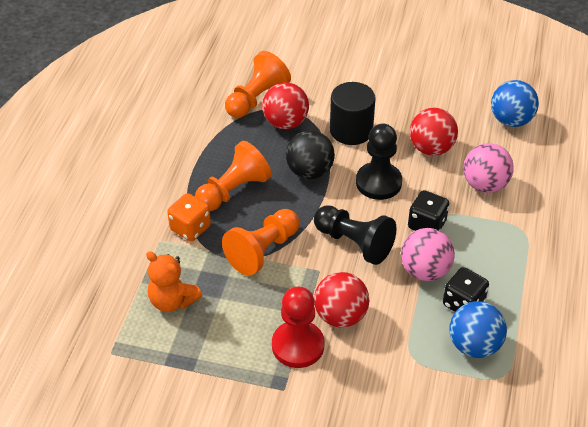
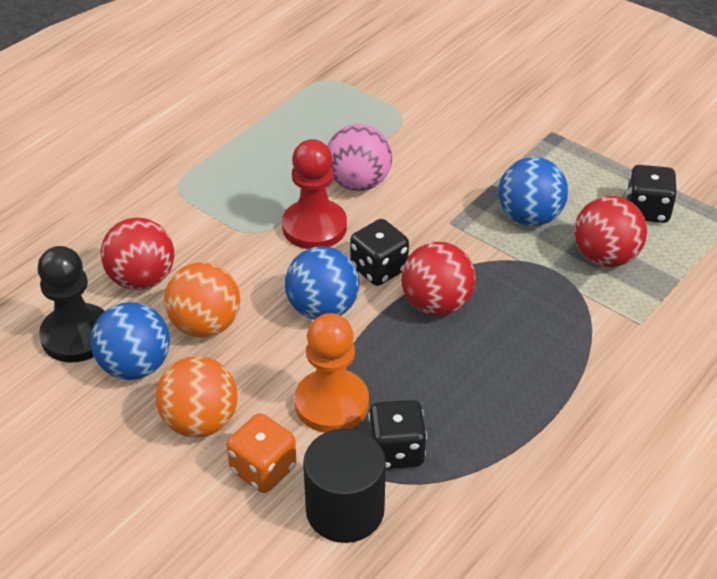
black ball: [286,130,335,179] = 1 -> none = 0
black dice: [408,190,449,231] [443,267,489,312] = 2 -> [350,219,409,286] [368,400,427,469] [626,165,677,223] = 3
black pawn: [314,205,397,265] [356,124,402,200] = 2 -> [38,246,105,362] = 1
blue ball: [449,301,507,358] [491,80,539,127] = 2 -> [91,302,170,380] [285,246,359,320] [498,157,568,226] = 3
orange ball: none = 0 -> [156,356,238,438] [164,262,240,338] = 2
orange pawn: [195,141,272,211] [222,209,299,275] [225,51,291,118] = 3 -> [295,313,369,433] = 1
orange teddy bear: [146,251,202,312] = 1 -> none = 0
pink ball: [401,228,455,281] [463,143,514,193] = 2 -> [328,124,392,191] = 1

